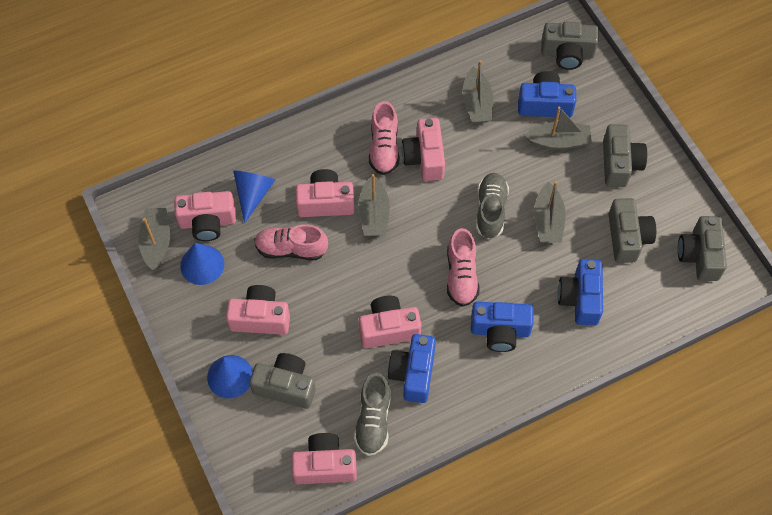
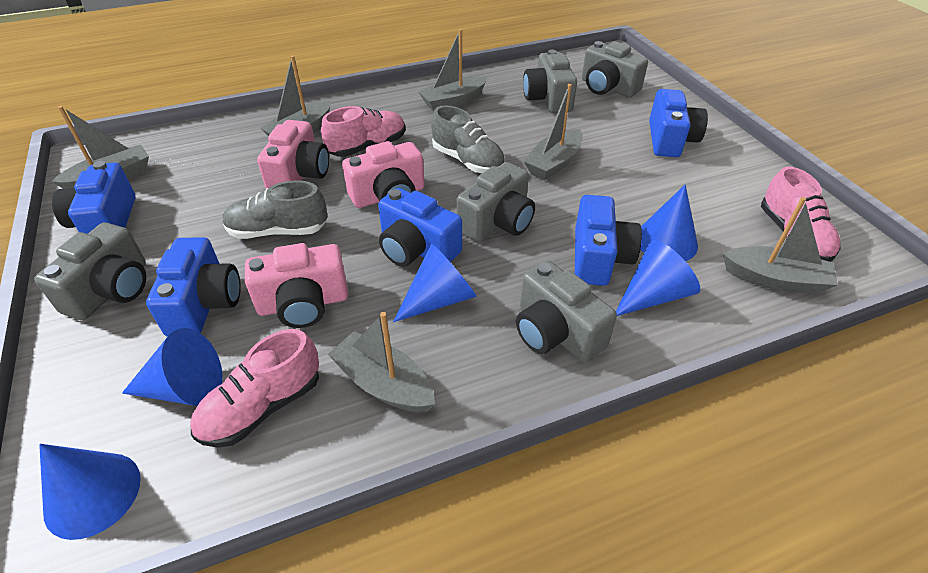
blue camera: [388,334,436,403] [471,302,534,352] [518,71,576,118] [557,259,603,326] = 4 -> [52,161,136,234] [146,237,241,337] [378,188,462,267] [575,195,642,286] [649,89,708,157] = 5
blue cone: [180,243,224,285] [207,355,253,398] [233,170,276,223] = 3 -> [39,444,141,540] [122,328,222,406] [393,244,476,322] [616,240,700,316] [640,184,698,261] = 5
grey boat: [138,208,170,270] [358,174,390,236] [463,60,493,124] [524,106,592,150] [534,181,566,243] = 5 -> [52,106,149,189] [260,55,331,136] [328,312,435,412] [419,29,487,111] [523,84,583,180] [723,197,838,294] = 6
pink camera: [174,191,236,241] [226,285,290,335] [291,433,357,484] [295,169,354,217] [359,296,422,348] [401,118,445,181] = 6 -> [245,243,348,328] [257,120,329,189] [342,141,425,208] = 3

